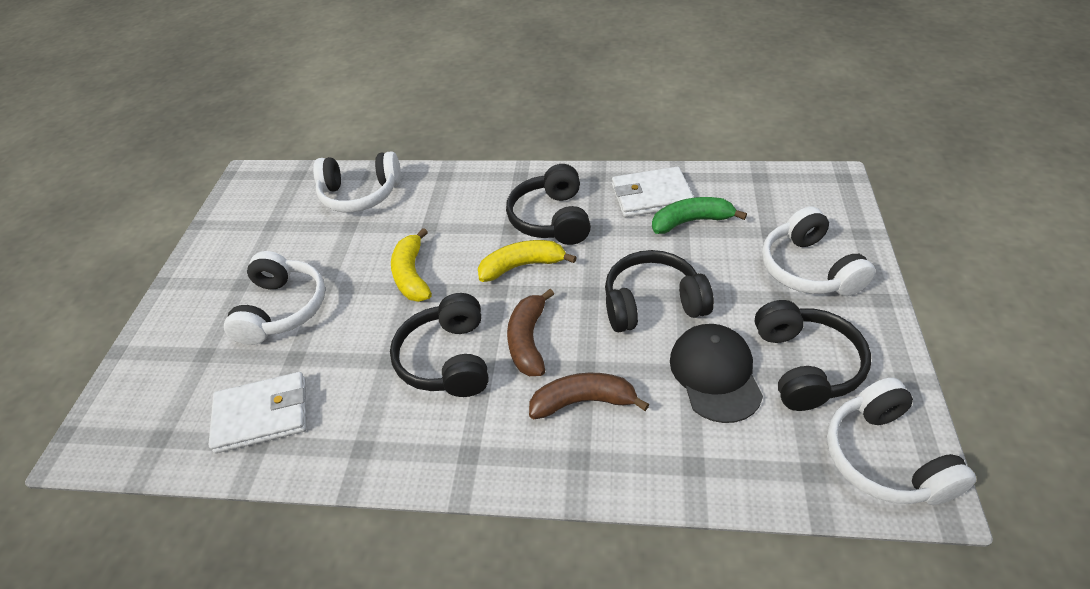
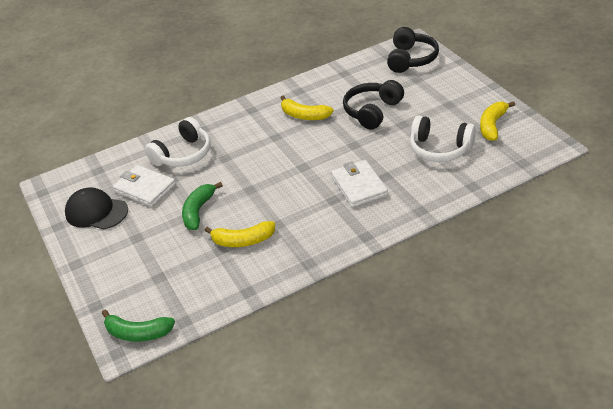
black headphones: [390,293,489,397] [506,164,591,245] [605,250,714,332] [755,300,871,411] = 4 -> [343,80,404,130] [387,27,439,73] = 2
brown banana: [507,289,554,376] [529,373,649,419] = 2 -> none = 0
green banana: [652,197,747,234] = 1 -> [102,310,175,342] [182,182,223,230] = 2
white headphones: [224,251,325,345] [313,152,401,212] [762,207,876,296] [826,378,976,505] = 4 -> [145,117,211,167] [410,115,476,162] = 2
yellow banana: [391,228,432,302] [478,240,577,282] = 2 -> [204,221,275,247] [280,96,334,120] [480,101,515,141] = 3

